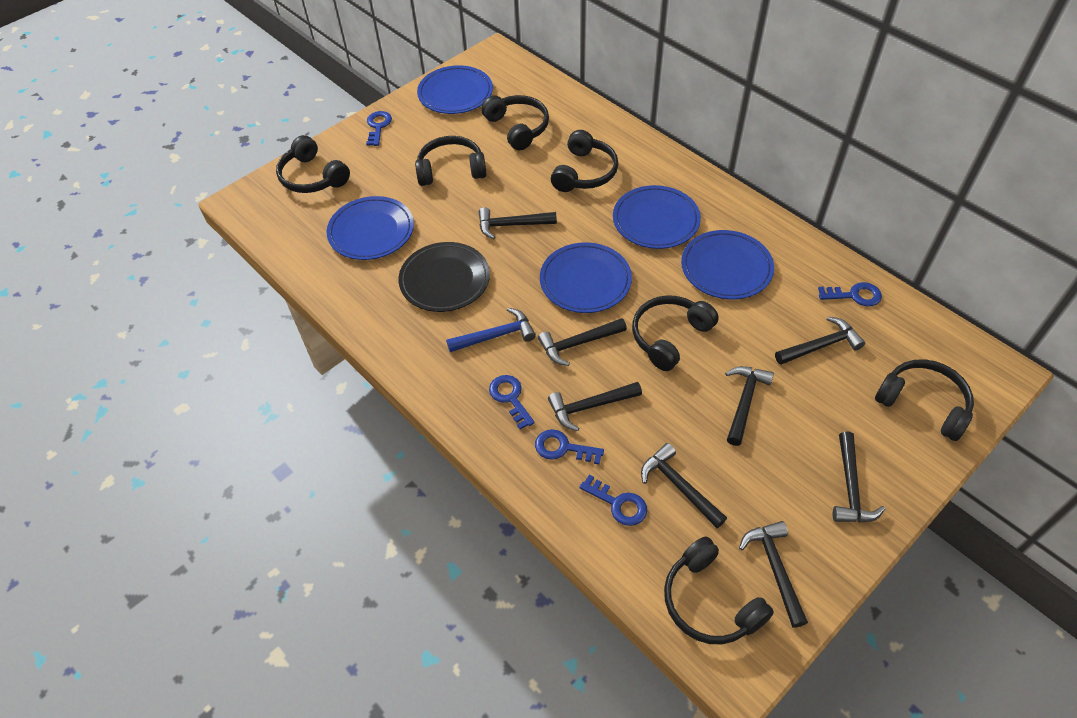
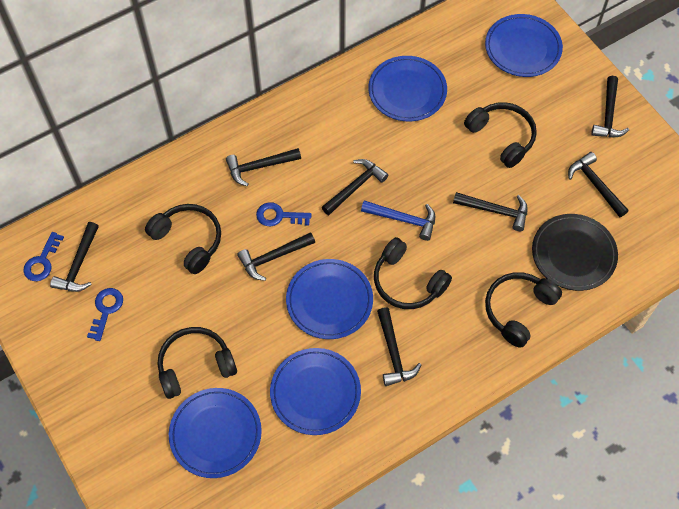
black headphones: [276,135,350,193] [415,136,486,186] [481,95,549,150] [551,130,618,192] [632,295,719,371] [664,536,774,645] [875,359,974,441] = 7 -> [145,204,221,274] [158,327,237,399] [374,237,452,309] [464,102,537,168] [485,272,562,348] = 5
blue key: [366,111,392,146] [489,375,535,430] [535,429,604,464] [579,474,647,526] [818,282,882,306] = 5 -> [23,232,64,281] [87,288,123,341] [256,202,311,226] = 3

